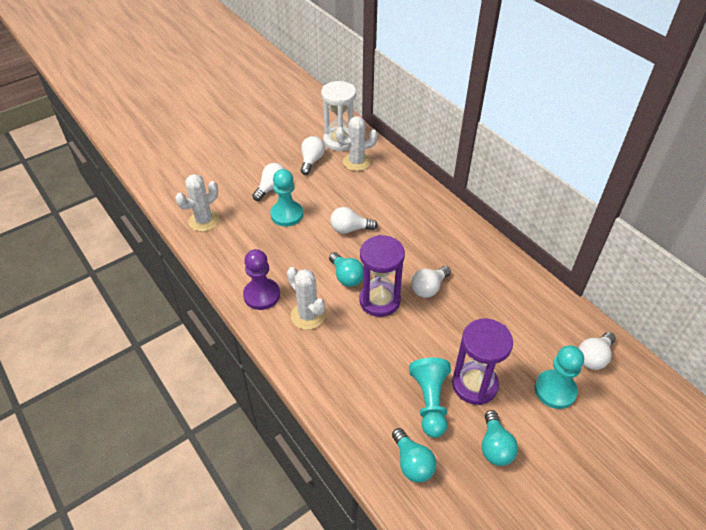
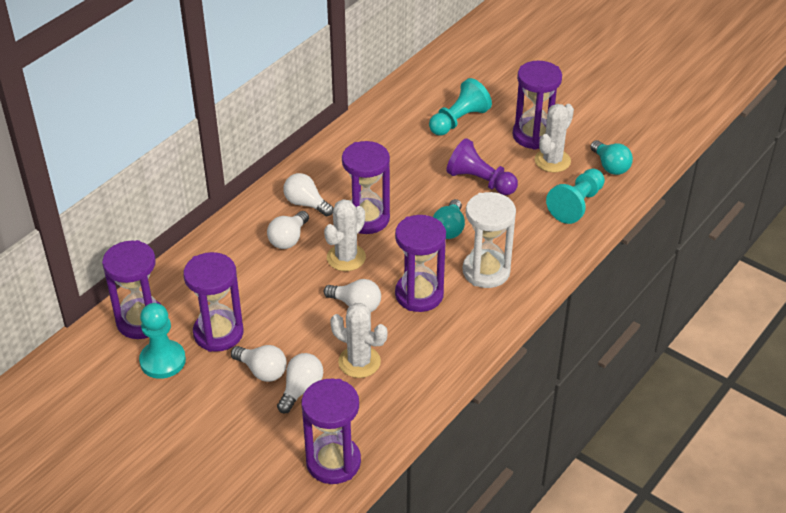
purple hourglass: [359,235,405,317] [452,319,513,405] = 2 -> [102,240,160,339] [183,252,244,352] [301,379,361,484] [342,141,390,234] [395,215,446,312] [513,61,562,150] = 6
turquoise light bulb: [329,252,364,287] [392,428,436,483] [482,410,518,466] = 3 -> [433,199,465,239] [590,140,633,175] = 2

